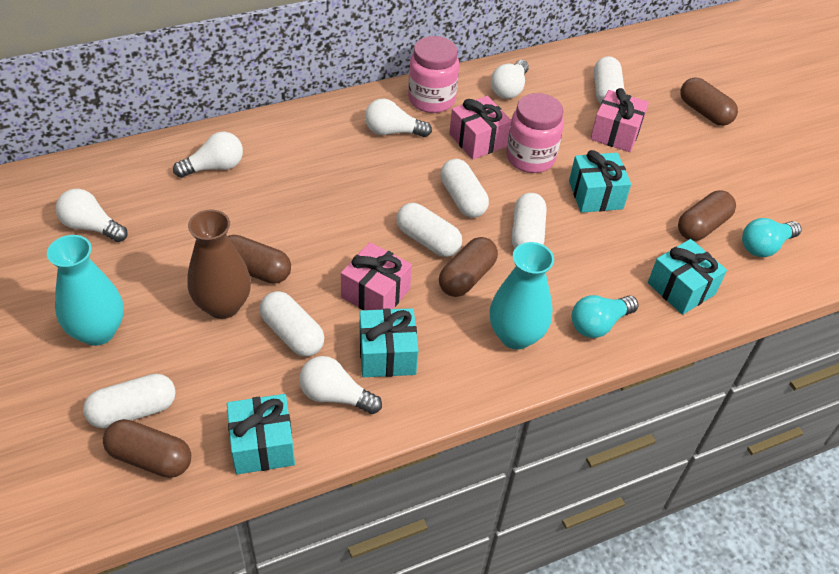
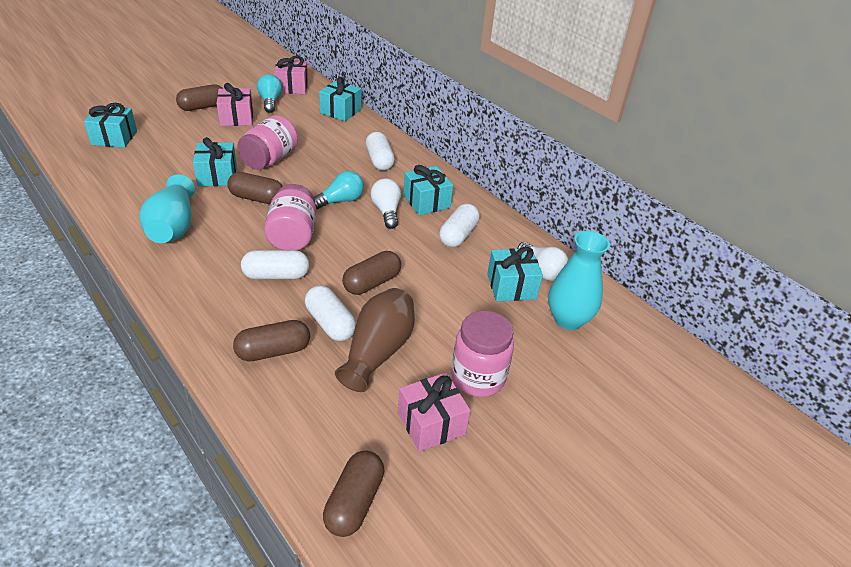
pink jar: [408,36,459,113] [506,93,564,173] = 2 -> [237,115,298,170] [264,184,316,251] [451,311,514,397] = 3
turquoise gift: [227,394,295,474] [360,308,418,377] [569,150,631,213] [648,239,727,315] = 4 -> [84,103,137,148] [193,137,237,186] [319,77,361,121] [403,165,453,215] [487,247,543,301] = 5
white capsule: [83,374,176,428] [260,291,324,357] [396,203,462,257] [440,159,489,218] [512,193,546,248] [594,56,625,104] = 6 -> [241,250,310,280] [305,285,356,341] [366,132,395,171] [439,204,480,247] = 4
white light bulb: [56,189,128,242] [173,132,243,178] [299,356,382,414] [365,99,432,137] [491,60,529,99] = 5 -> [371,178,401,229] [517,242,569,281] = 2

